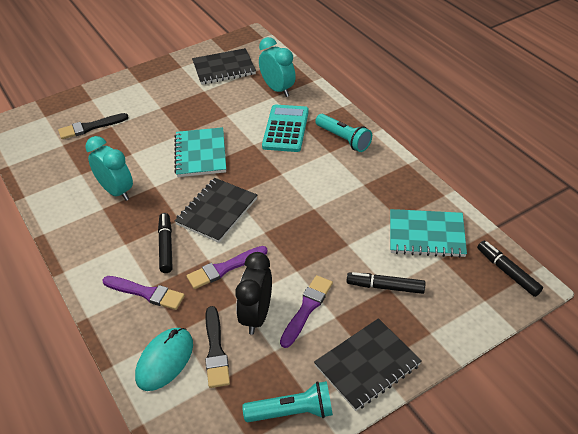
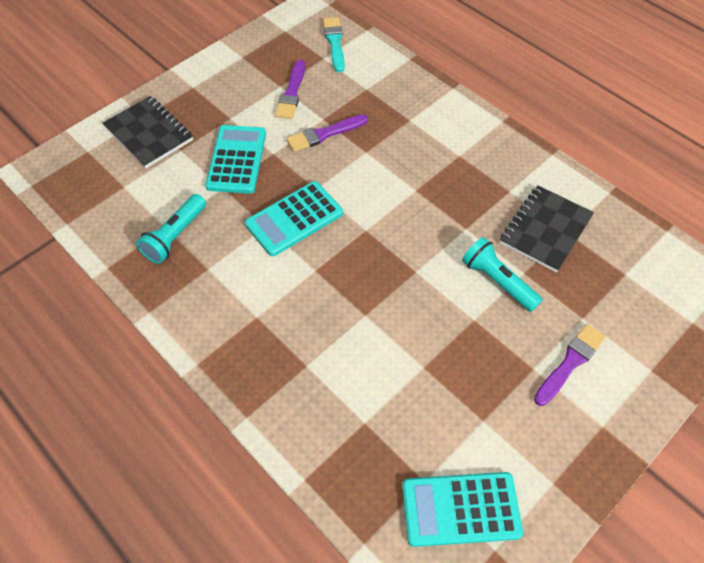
black brush: [58,113,129,139] [205,306,230,388] = 2 -> none = 0
black clock: [235,252,272,335] = 1 -> none = 0
black marker: [158,213,173,273] [346,272,425,294] [477,241,543,297] = 3 -> none = 0
black notebook: [175,178,257,243] [192,48,256,85] [314,318,422,411] = 3 -> [103,96,193,168] [500,186,594,273] = 2
turquoise brush: none = 0 -> [323,17,345,72] = 1
turquoise calculator: [262,105,309,152] = 1 -> [205,125,266,194] [245,181,343,256] [402,472,523,547] = 3
turquoise clock: [85,136,133,201] [259,37,296,97] = 2 -> none = 0
turquoise mouse: [135,328,193,391] = 1 -> none = 0
turquoise notebook: [174,127,226,177] [390,209,467,258] = 2 -> none = 0

